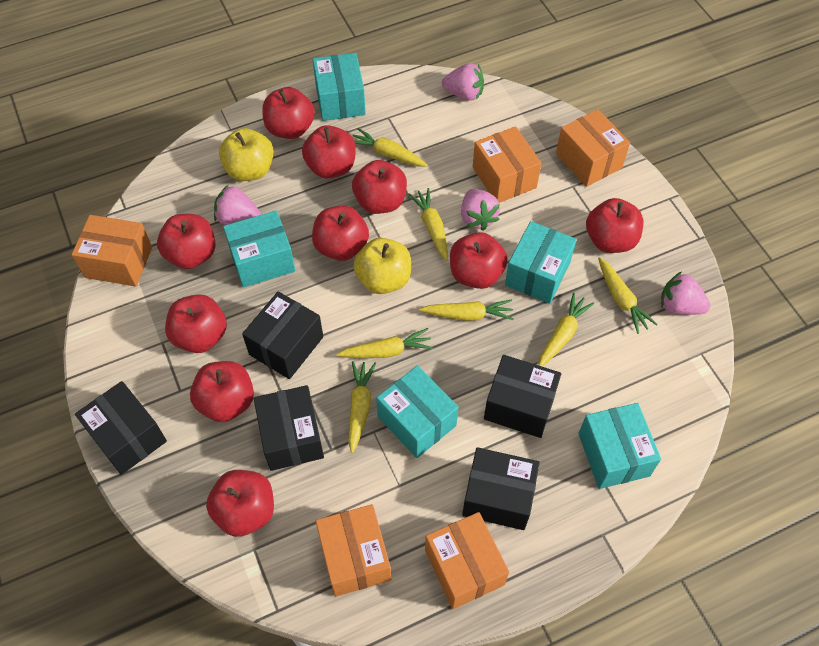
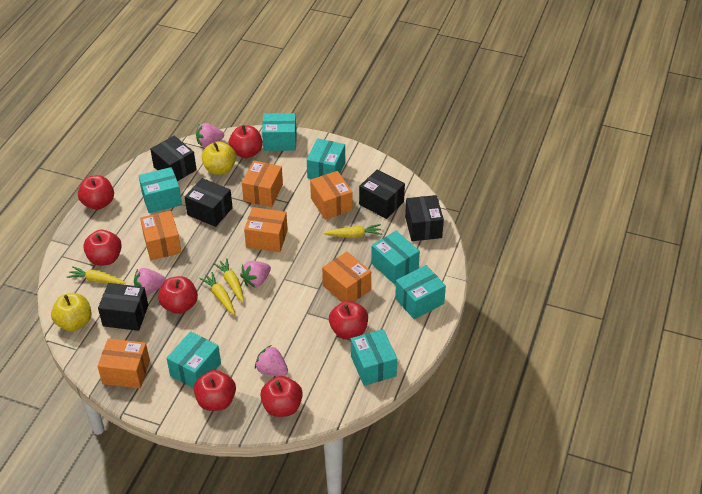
orange box: [72,215,152,287] [316,504,391,597] [425,512,509,609] [473,126,541,203] [556,109,630,187] = 5 -> [97,338,150,389] [140,211,182,260] [242,161,283,207] [244,207,288,252] [310,171,352,220] [322,252,371,302] = 6
red apple: [157,214,216,269] [165,294,227,353] [190,361,254,422] [206,470,274,537] [262,87,315,139] [302,125,356,178] [312,205,369,261] [352,160,407,214] [450,232,507,289] [586,198,643,253] = 10 -> [78,175,114,210] [83,230,122,266] [158,276,198,314] [194,370,236,411] [229,125,263,158] [260,376,303,417] [329,301,368,339] = 7
turquoise box: [223,211,295,288] [313,53,366,121] [376,365,459,458] [505,221,577,304] [578,403,661,489] = 5 -> [138,167,182,213] [166,331,221,388] [262,113,297,151] [307,138,345,179] [351,329,397,386] [371,231,420,284] [395,265,446,319] = 7
yellow carrot: [336,328,433,358] [348,361,376,453] [353,128,428,167] [408,188,448,261] [419,300,514,321] [538,293,594,366] [598,257,658,334] = 7 -> [67,266,126,284] [199,272,235,315] [213,258,244,302] [324,224,382,238] = 4

